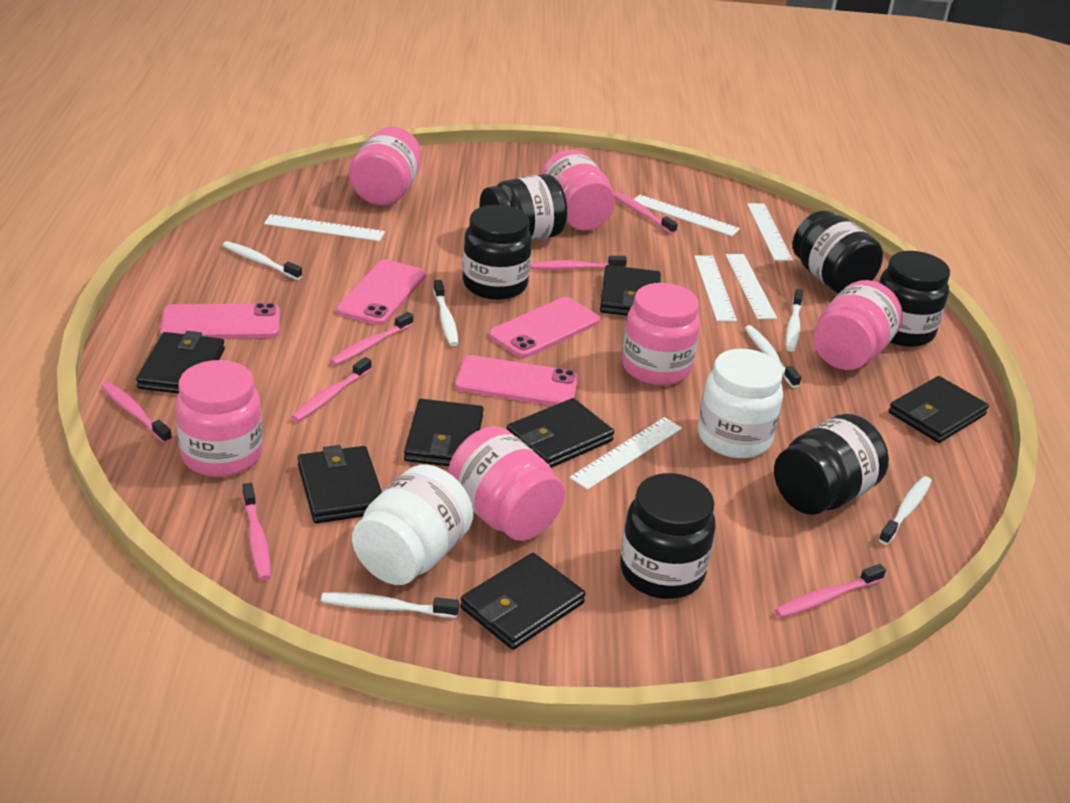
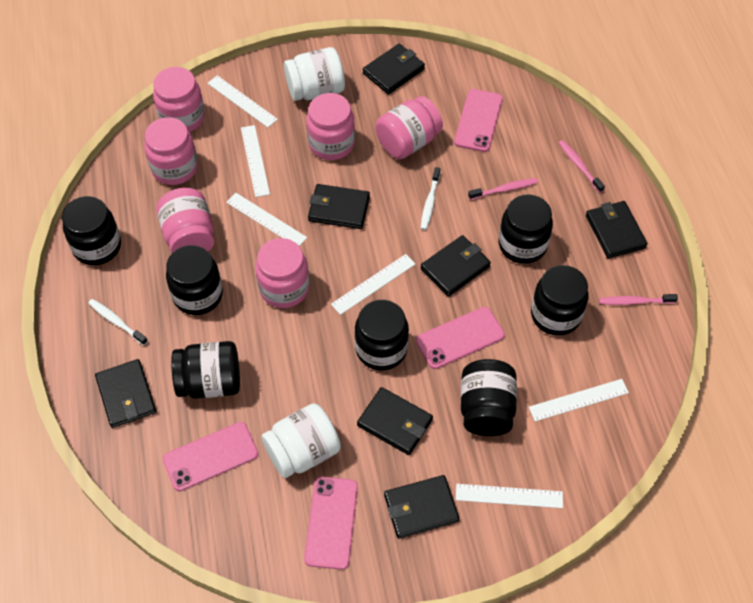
black jar: [463,205,532,300] [479,174,567,241] [620,473,715,599] [774,414,889,515] [793,210,883,293] [879,251,950,347] = 6 -> [62,196,121,265] [166,245,223,315] [171,341,240,399] [355,300,409,370] [461,359,517,436] [499,195,553,264] [531,265,589,336] = 7
pink toothbrush: [101,382,172,444] [242,483,271,580] [291,357,371,422] [330,312,413,365] [530,256,627,270] [614,192,678,234] [775,564,886,618] = 7 -> [468,178,538,200] [559,140,605,193] [599,294,678,305] = 3
white toothbrush: [222,241,302,280] [321,592,459,618] [433,280,458,346] [745,325,801,388] [786,289,803,352] [879,476,932,545] = 6 -> [88,299,148,345] [421,167,440,230] = 2

